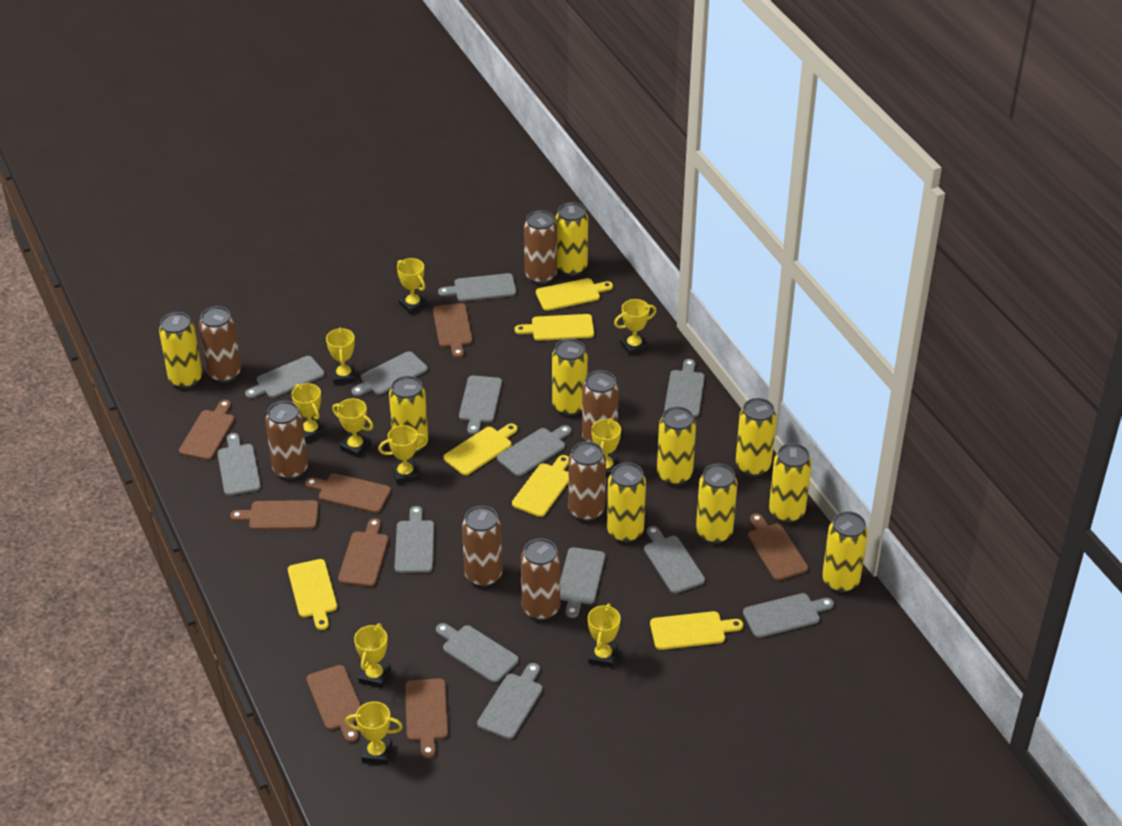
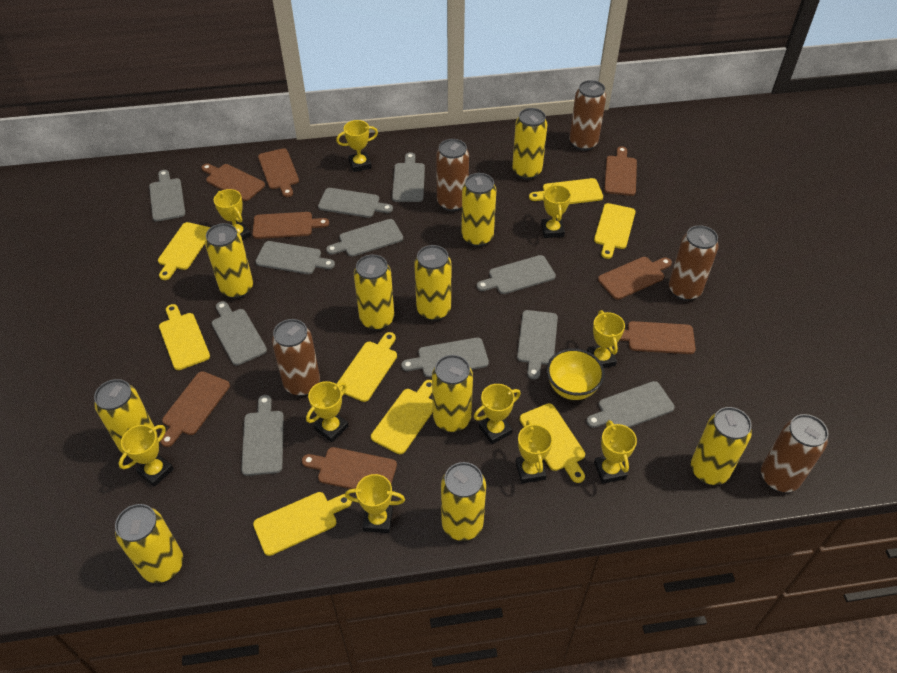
brown can: [199,306,241,383] [265,401,308,480] [462,506,502,587] [521,538,560,620] [524,210,557,284] [568,441,606,521] [582,370,619,442] = 7 -> [272,319,320,396] [436,139,469,211] [569,80,606,151] [669,225,719,301] [761,414,828,492] = 5
grey cutting board: [217,433,261,496] [245,356,325,398] [351,351,428,396] [395,506,434,573] [436,623,519,683] [438,273,516,301] [459,375,502,435] [477,663,543,739] [497,425,571,476] [560,547,605,618] [644,526,705,593] [664,359,705,417] [743,593,834,638] = 13 -> [149,170,185,222] [212,301,267,365] [241,395,284,476] [255,241,335,274] [318,188,393,218] [326,219,403,257] [392,152,425,202] [401,337,489,377] [477,255,556,294] [517,310,558,379] [587,381,675,428] = 11
yellow bowl: none = 0 -> [547,348,605,400] = 1
yellow cutting board: [288,559,337,630] [443,423,517,475] [512,455,569,517] [515,314,594,341] [536,278,613,311] [650,611,743,650] = 6 -> [158,222,211,280] [159,304,210,370] [253,492,352,556] [337,332,397,402] [371,380,433,454] [520,403,585,483] [529,178,603,204] [594,203,636,259] = 8

